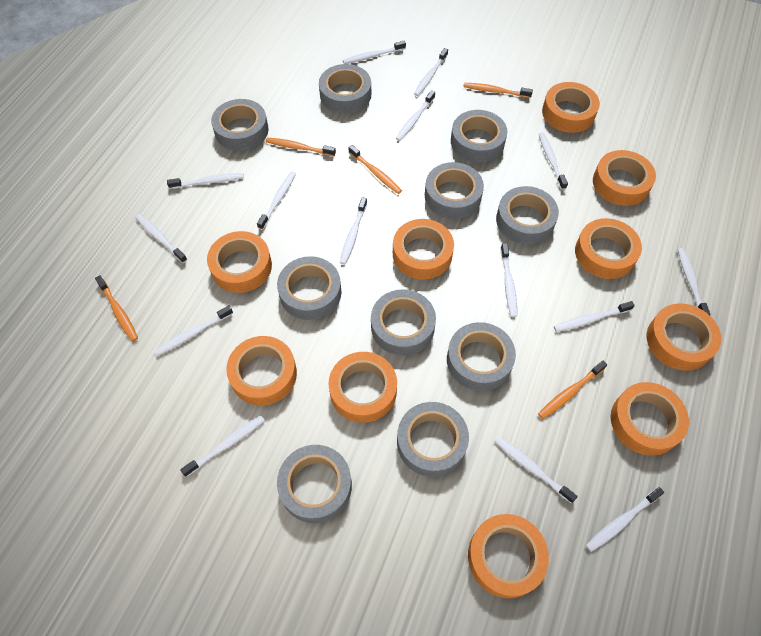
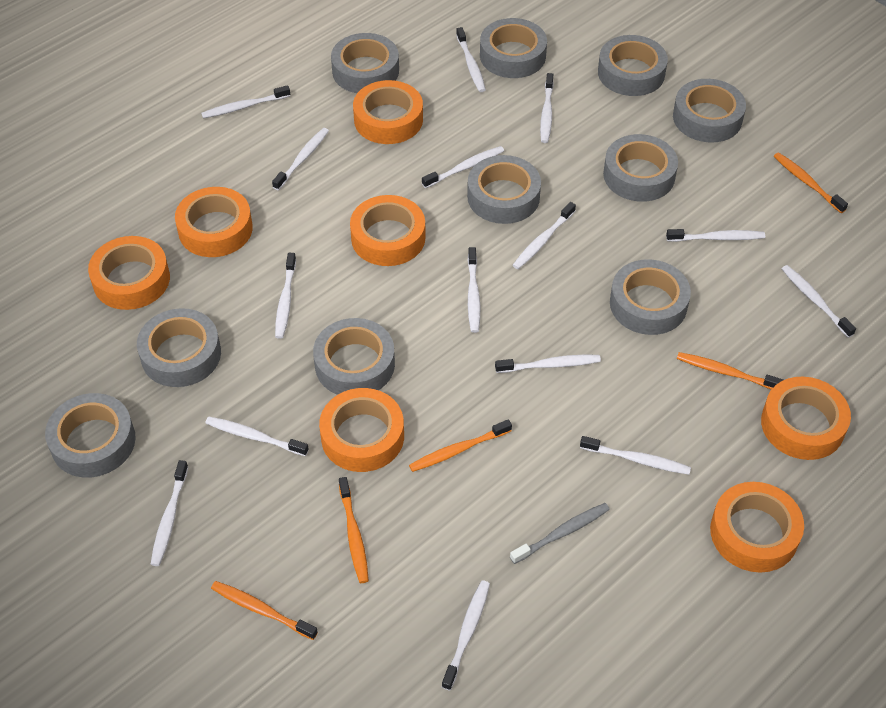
grey toothbrush: none = 0 -> [510,503,610,564] = 1
orange tape: [207,231,272,293] [226,336,297,406] [328,352,397,423] [393,219,454,280] [468,514,549,598] [542,82,600,133] [575,218,642,279] [593,150,656,206] [610,382,689,456] [647,304,721,371] = 10 -> [88,236,170,310] [175,187,253,257] [319,388,404,472] [350,195,426,266] [353,80,423,144] [710,482,804,573] [761,377,851,460] = 7

